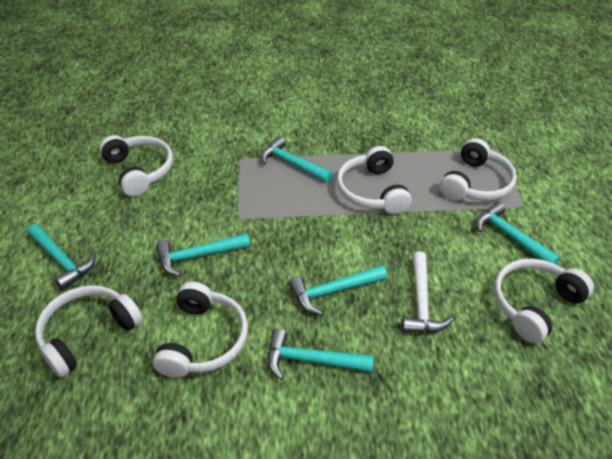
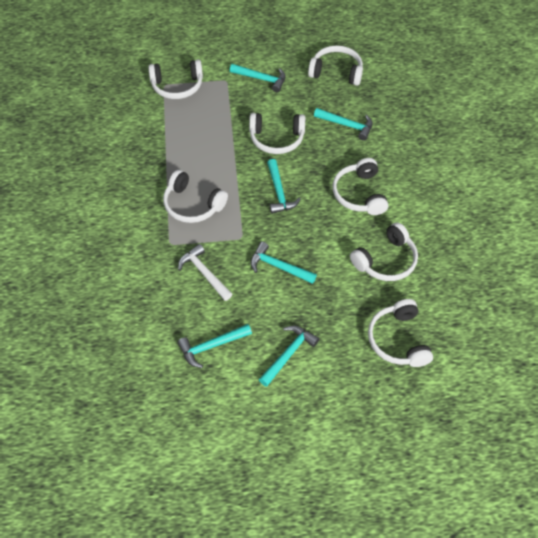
white headphones: [35,285,143,378] [99,135,173,196] [153,282,248,378] [337,146,412,214] [440,138,517,201] [494,259,594,343] = 6 -> [148,59,203,99] [163,170,228,223] [249,113,305,154] [308,45,363,86] [333,158,388,215] [350,222,418,281] [368,299,433,367] = 7

